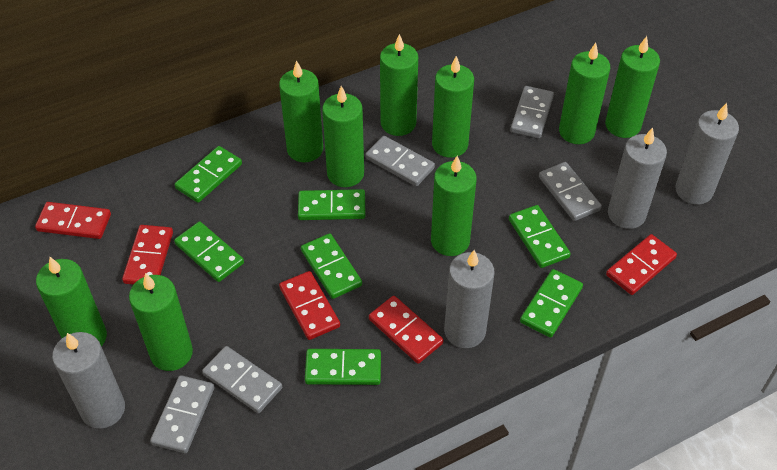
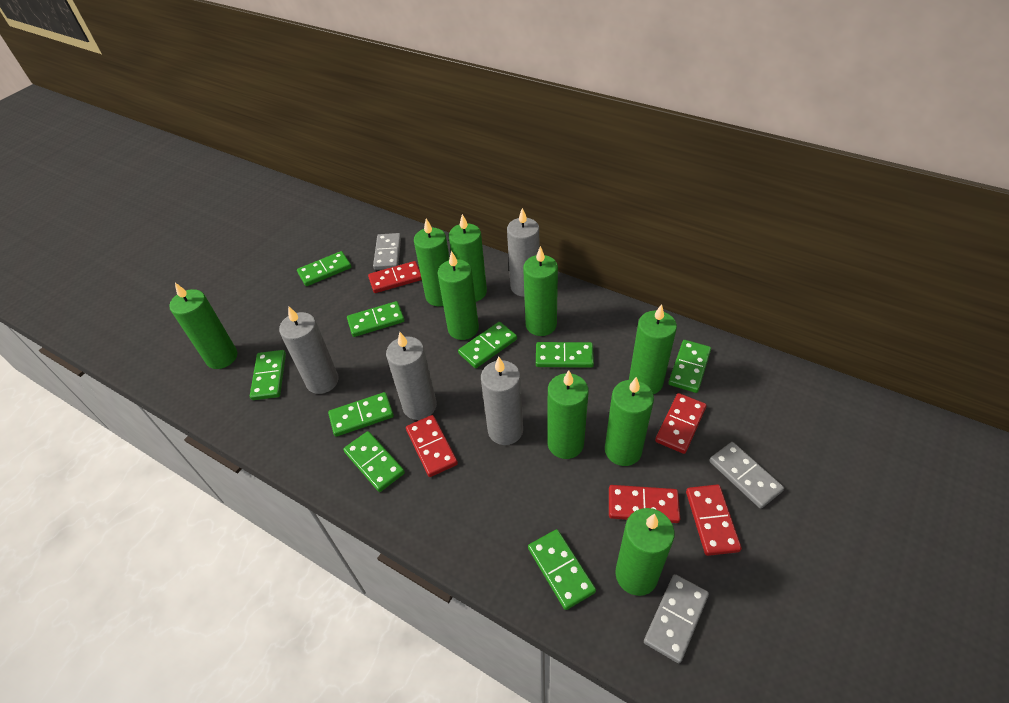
green domino: [174,221,244,282] [175,146,242,203] [298,189,366,220] [301,233,362,299] [305,349,381,385] [509,205,571,268] [520,269,583,338] = 7 -> [250,350,286,400] [297,251,352,286] [328,392,394,437] [343,431,405,492] [347,301,405,337] [458,322,517,368] [528,529,596,610] [536,342,594,368] [668,340,711,393] = 9
grey domino: [150,375,214,453] [202,346,282,413] [365,136,435,186] [510,86,554,138] [539,162,602,221] = 5 -> [373,233,401,270] [644,574,709,663] [709,442,784,509] = 3

